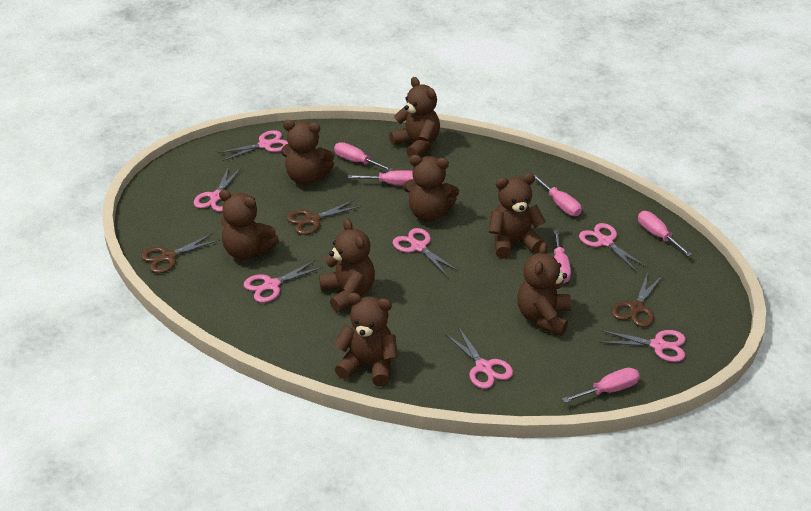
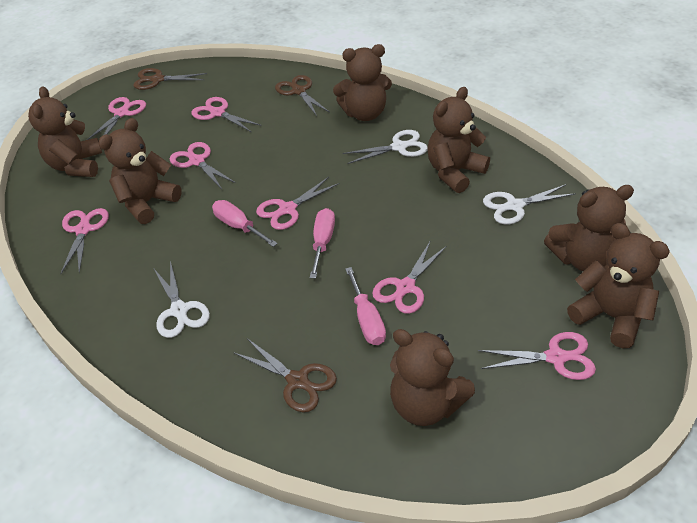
brown teddy bear: [219,190,279,260] [281,120,334,185] [319,219,375,313] [334,293,398,386] [389,77,440,157] [403,155,459,222] [489,173,546,259] [517,242,571,336] = 8 -> [28,86,102,177] [98,118,182,224] [333,44,392,121] [390,329,475,426] [427,87,490,193] [544,185,634,272] [567,223,670,348] = 7
pink screwdriver: [334,142,393,171] [348,170,413,185] [534,175,582,216] [554,230,571,283] [562,367,640,403] [638,211,692,257] = 6 -> [212,200,278,247] [310,208,335,279] [345,267,386,345] = 3
white scissors: none = 0 -> [154,261,210,338] [343,130,428,164] [483,184,576,224] = 3

